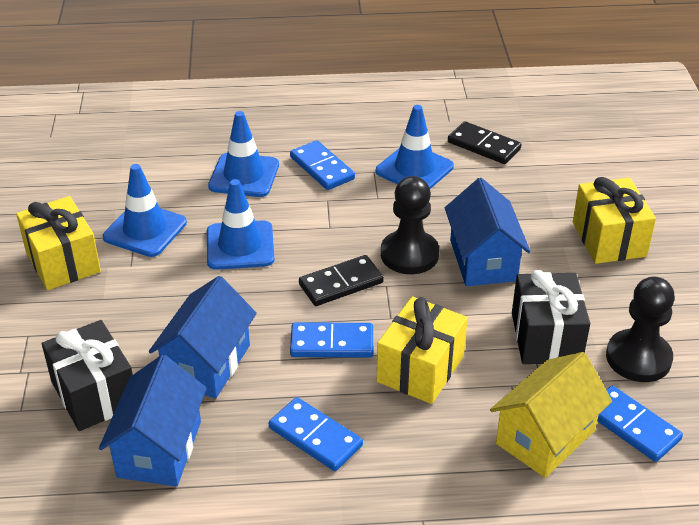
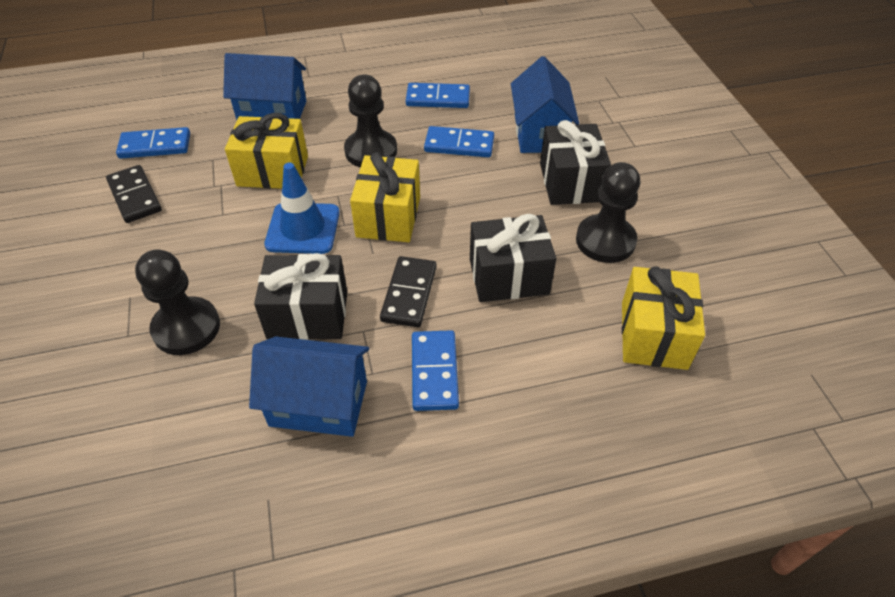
black gift: [42,320,133,431] [512,270,590,364] = 2 -> [254,253,347,340] [470,214,556,302] [540,120,611,205] = 3
black pawn: [381,176,439,274] [606,277,675,382] = 2 -> [135,249,220,355] [344,75,397,168] [576,162,640,263] = 3
blue traffic cone: [103,164,187,257] [207,179,275,270] [208,111,279,197] [376,105,454,189] = 4 -> [264,162,340,254] = 1
yellow house: [490,352,612,478] = 1 -> none = 0

